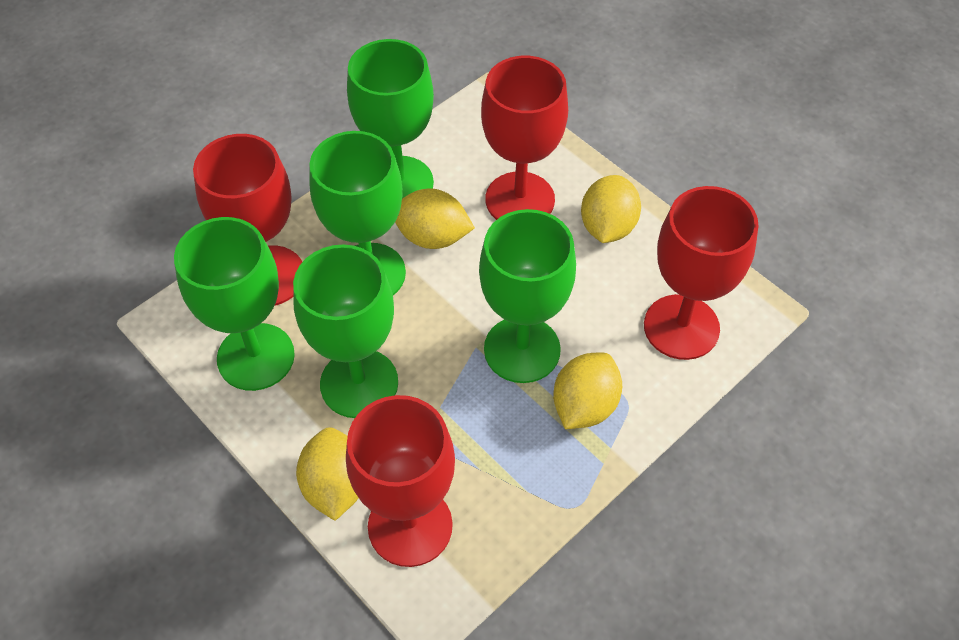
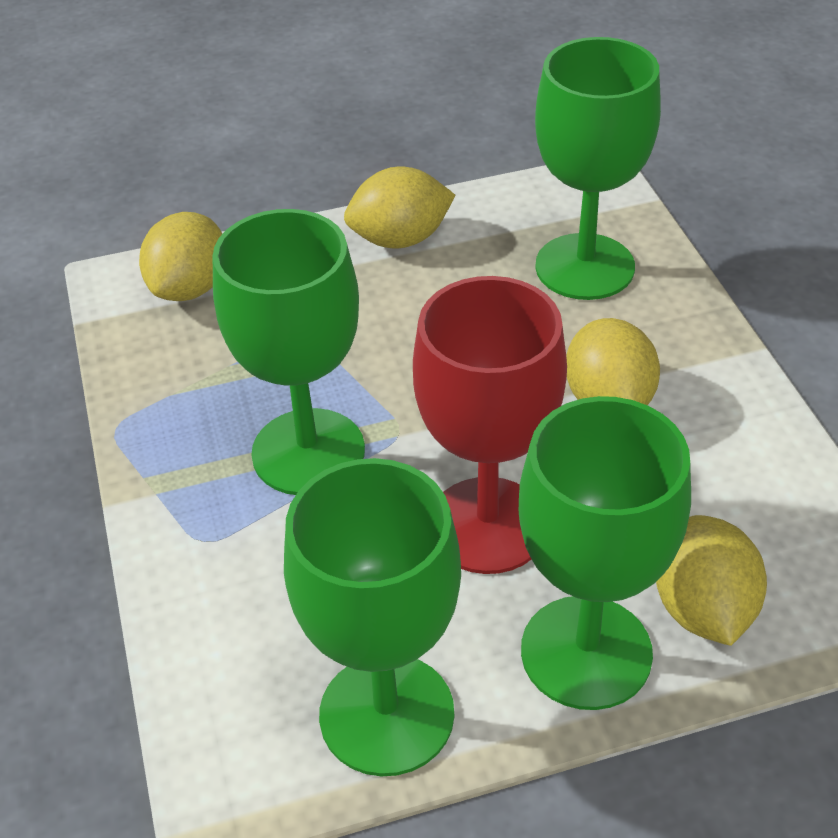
green goblet: [174,217,295,391] [293,245,398,418] [309,131,406,295] [347,39,434,199] [479,209,576,383] = 5 -> [212,209,365,495] [284,458,461,776] [519,396,691,710] [535,37,661,300] = 4
red goblet: [193,134,302,306] [346,395,455,567] [481,56,568,220] [644,186,759,360] = 4 -> [413,276,567,574] = 1

